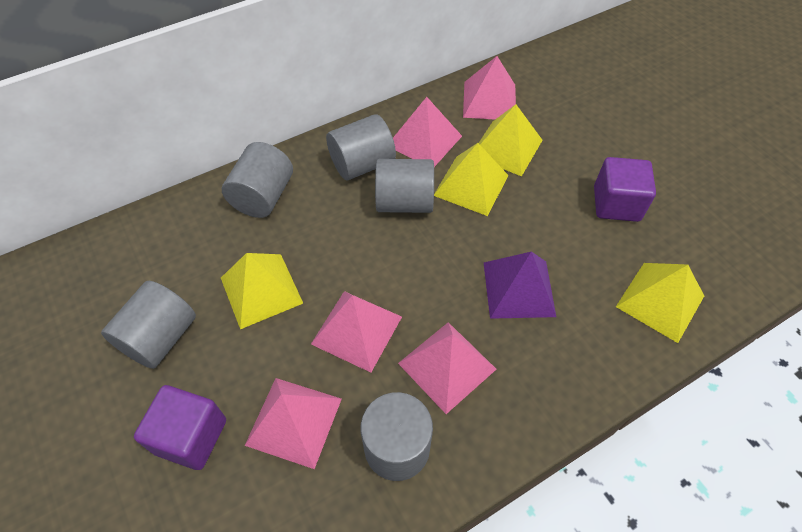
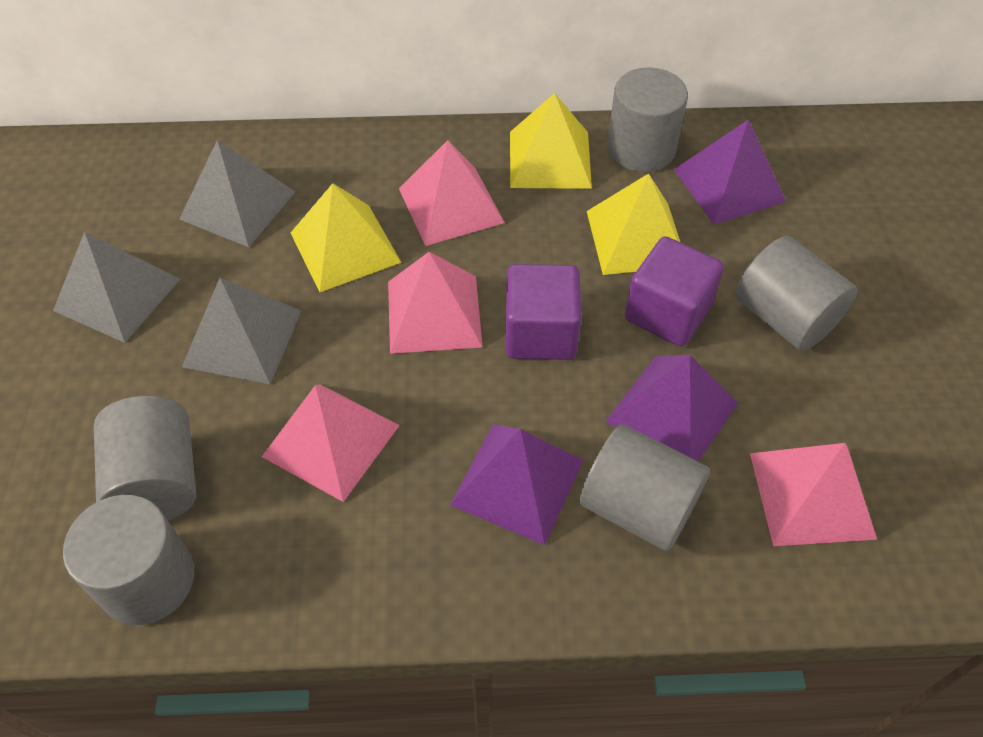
grey pyramid: none = 0 -> [53,232,180,343] [179,140,295,247] [182,278,301,384] = 3
pink pyramid: [245,378,342,469] [311,291,402,372] [393,97,462,167] [398,322,497,414] [463,56,516,120] = 5 -> [262,384,400,502] [388,252,483,354] [399,140,505,246] [750,443,877,546] = 4
purple pyramid: [484,252,556,319] = 1 -> [450,424,584,545] [606,355,738,461] [674,119,786,225] = 3
yellow pyramid: [221,253,303,329] [434,143,509,216] [479,104,542,176] [616,263,704,343] = 4 -> [291,183,402,292] [510,93,592,189] [587,173,680,275] = 3

